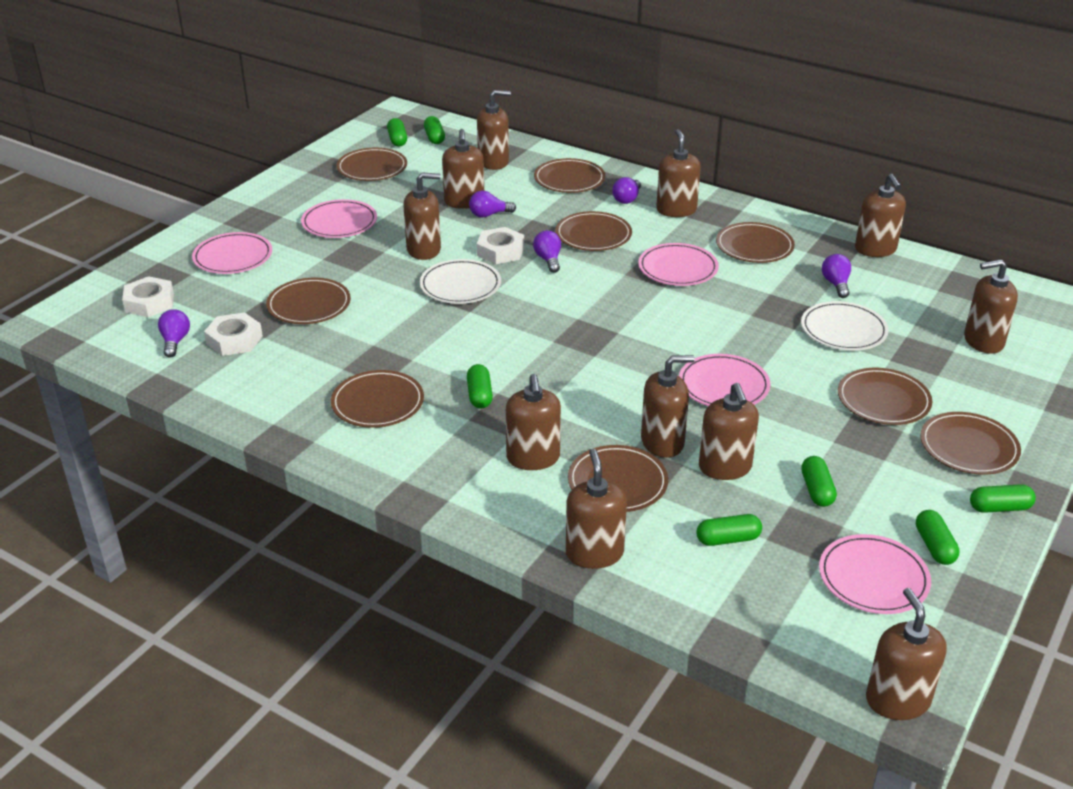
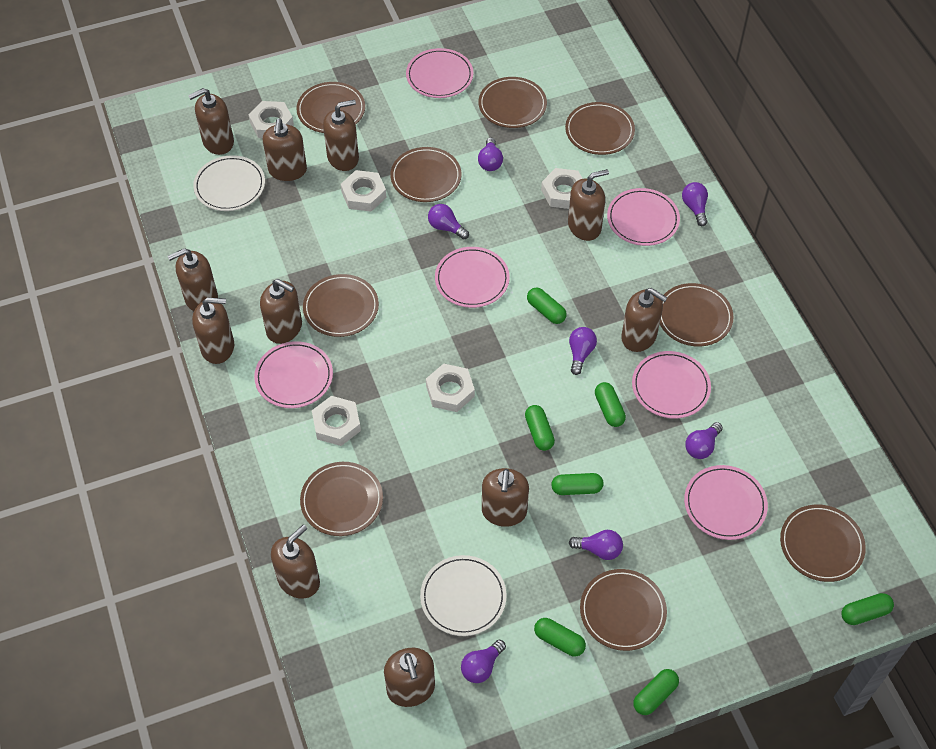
pink plate: [192,232,272,274] [301,199,377,238] [638,243,719,286] [679,354,771,406] [819,534,931,614] = 5 -> [254,341,333,408] [406,48,473,98] [435,247,510,308] [607,188,680,246] [632,351,711,418] [684,465,768,540] = 6
purple light bulb: [158,309,190,358] [469,190,516,218] [533,230,561,273] [612,177,641,204] [822,254,851,298] = 5 -> [428,204,469,240] [461,640,506,683] [478,138,503,171] [569,327,597,375] [569,530,623,560] [682,182,708,226] [685,422,723,459] = 7
white nut: [122,276,174,317] [204,313,263,356] [477,227,524,264] = 3 -> [249,101,294,138] [312,396,361,446] [341,170,387,212] [426,363,475,412] [541,168,583,209] = 5

